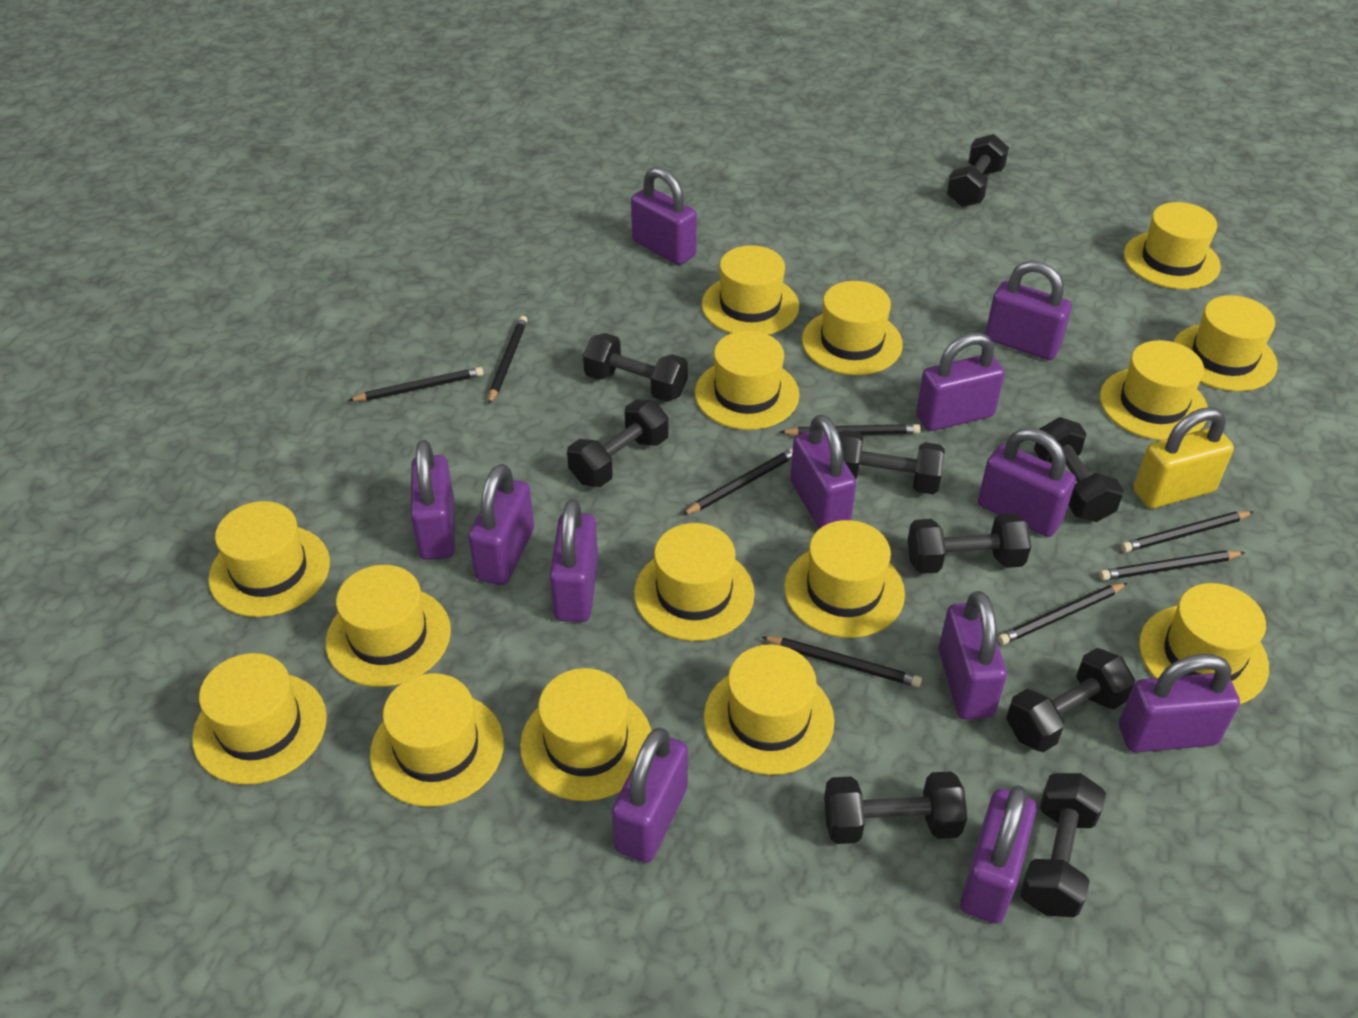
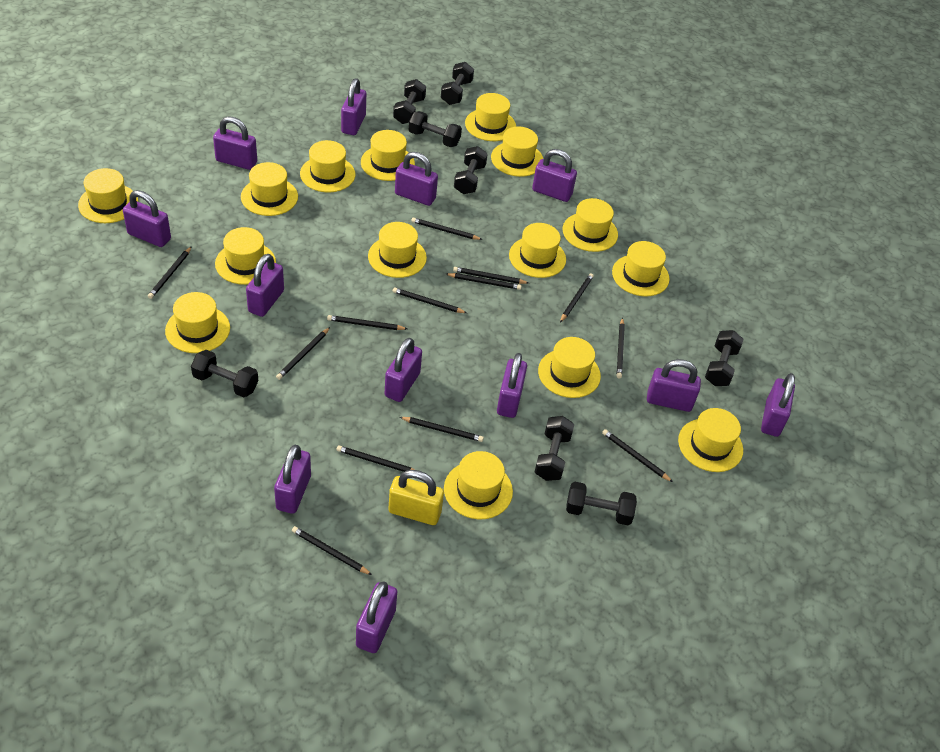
black dumbbell: [567,399,669,487] [583,333,688,402] [824,771,967,844] [839,430,945,494] [908,513,1031,574] [947,134,1009,207] [1006,648,1135,752] [1020,773,1106,917] [1034,417,1124,522] = 9 -> [191,350,258,397] [393,79,426,124] [409,111,462,147] [441,62,474,105] [454,146,488,194] [535,416,574,481] [566,482,637,525] [705,330,744,386] = 8
black pencil: [348,367,483,401] [488,316,527,405] [682,448,793,515] [762,636,922,687] [780,424,921,436] [998,583,1127,645] [1099,550,1245,580] [1121,511,1253,552] = 8 -> [148,246,192,299] [276,327,330,380] [292,526,372,575] [327,315,407,330] [337,445,415,472] [393,288,467,313] [400,417,484,442] [411,218,483,240] [446,273,522,290] [453,267,528,284] [560,273,594,322] [602,429,673,482] [617,318,625,378] = 13

